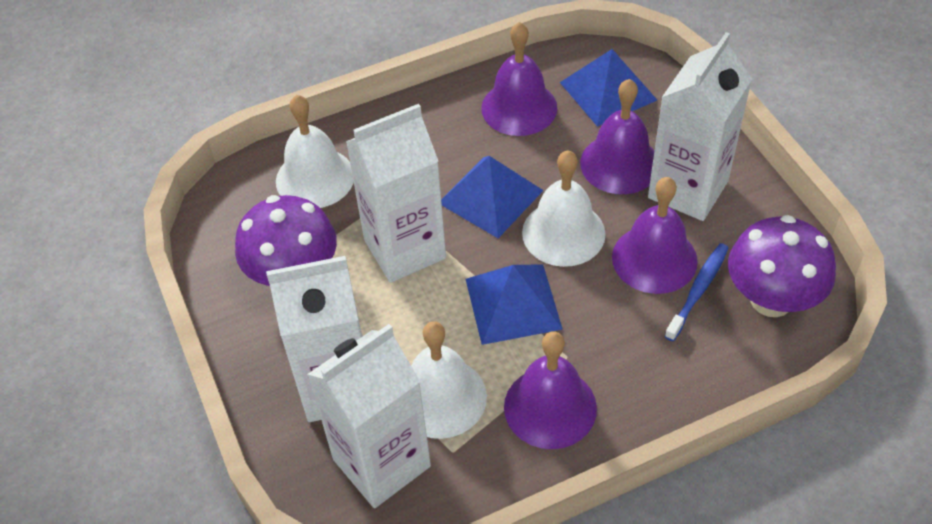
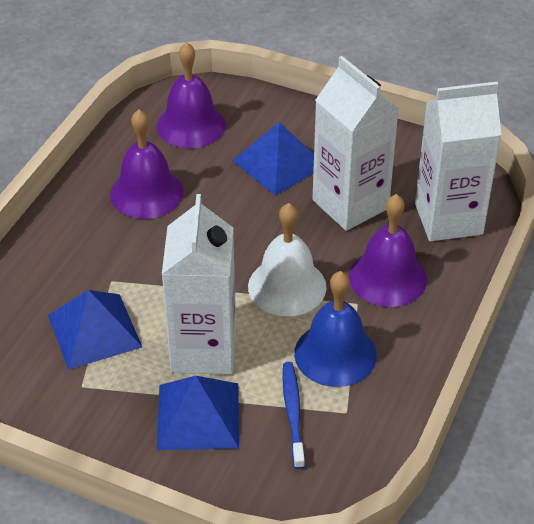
blue bell: none = 0 -> [294,271,377,387] = 1
purple bell: [481,22,557,136] [504,331,597,449] [580,79,654,194] [612,177,698,294] = 4 -> [110,110,183,219] [156,42,226,148] [349,194,427,307] = 3
purple mushroom: [235,195,337,286] [728,215,836,317] = 2 -> none = 0
white bell: [276,95,354,208] [411,321,487,439] [522,151,606,267] = 3 -> [248,203,327,316] = 1
white carton: [266,256,362,422] [307,324,431,508] [346,104,446,283] [648,32,752,221] = 4 -> [162,194,236,374] [312,56,399,231] [415,82,502,241] = 3

